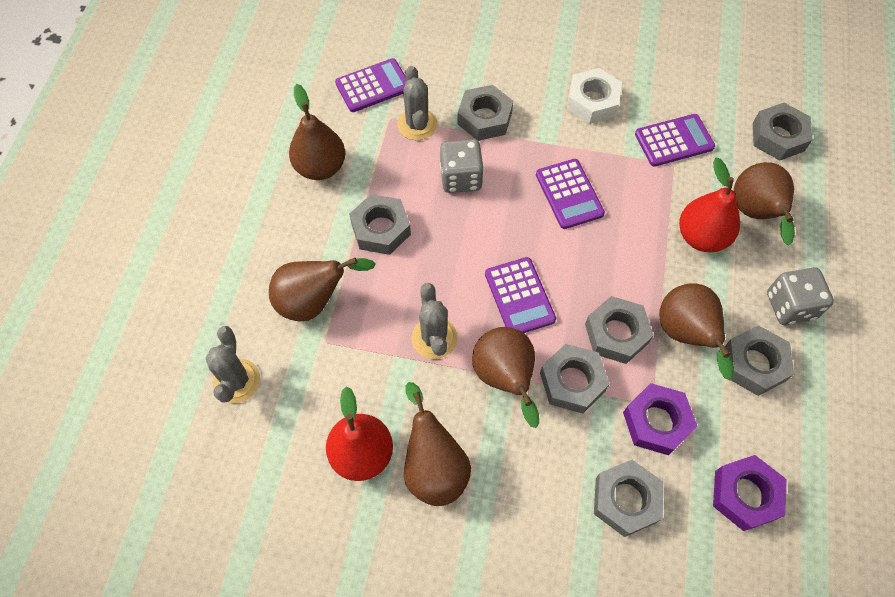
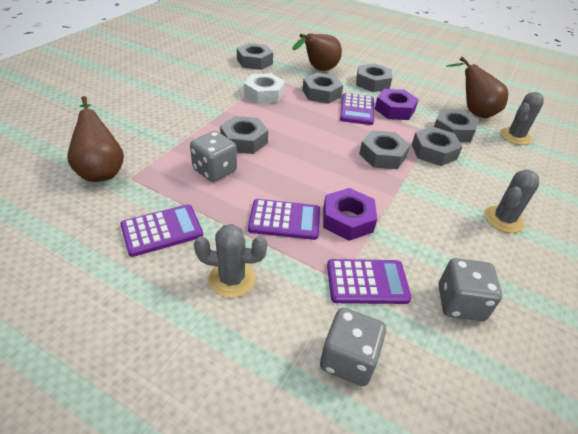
brown pear: [269,257,376,322] [289,84,345,180] [404,382,471,506] [472,327,539,428] [659,283,734,380] [734,162,795,245] = 6 -> [67,96,124,182] [292,33,342,71] [447,56,508,118] = 3
grey dice: [440,139,484,193] [767,267,834,325] = 2 -> [190,131,237,182] [320,308,386,386] [439,258,502,321] = 3
red pear: [326,387,393,481] [679,157,740,252] = 2 -> none = 0

